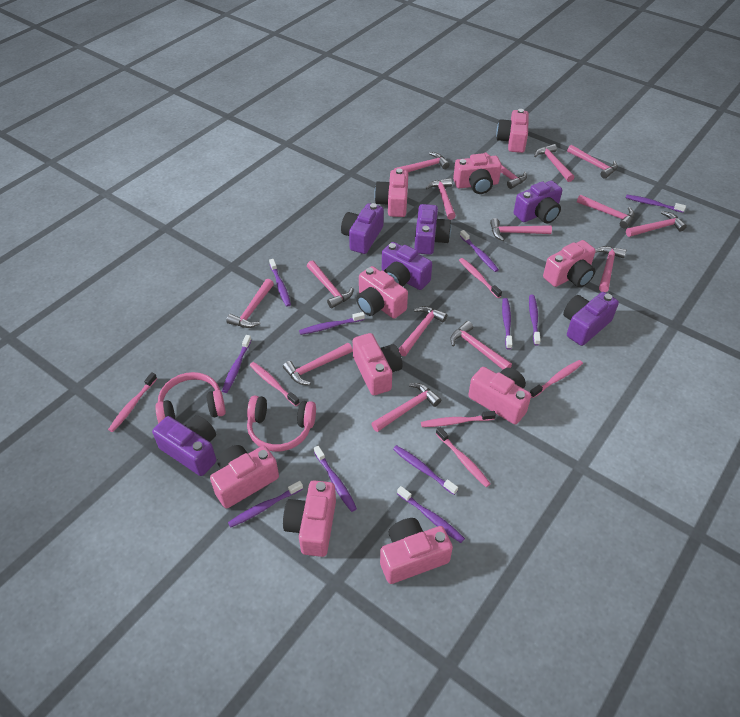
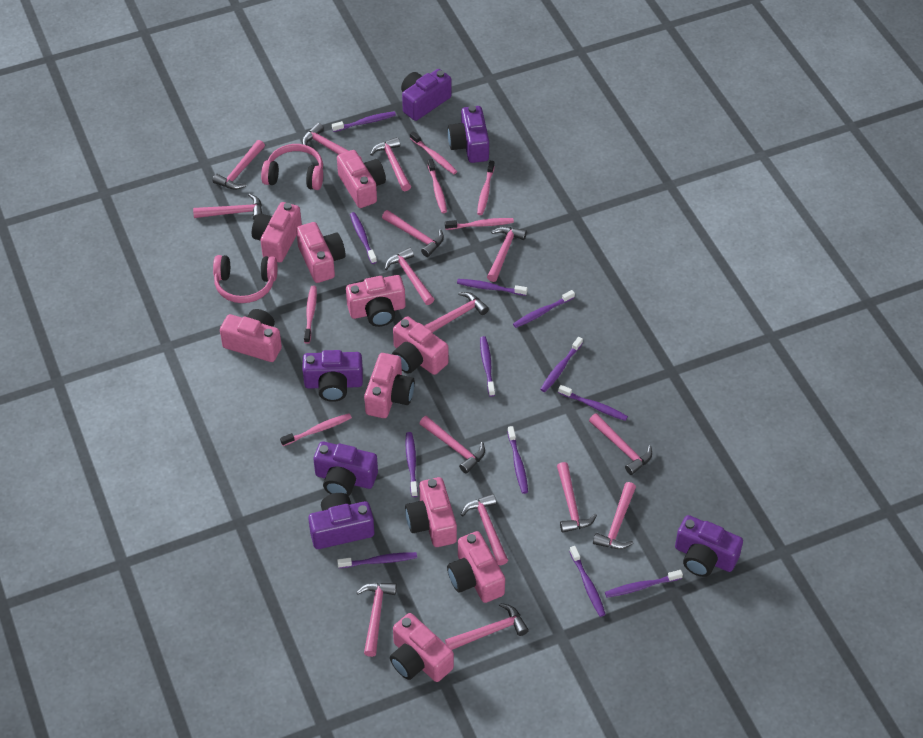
purple toothbrush: [222,335,252,393] [228,481,303,528] [269,259,291,307] [299,312,365,335] [314,446,357,512] [393,445,458,495] [397,486,465,543] [460,230,499,272] [502,298,512,350] [529,295,541,346] [626,195,686,213] = 11 -> [332,111,396,132] [337,552,417,568] [350,212,377,264] [405,432,418,497] [457,279,527,296] [480,336,495,397] [507,426,528,494] [513,290,575,328] [540,337,583,392] [558,385,628,421] [569,546,606,617] [605,570,683,598] = 12

